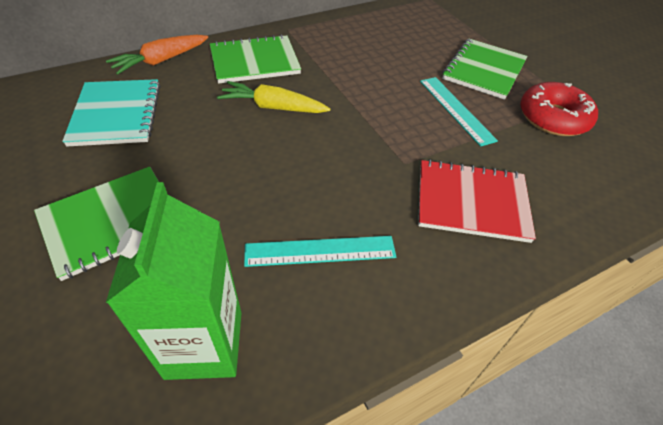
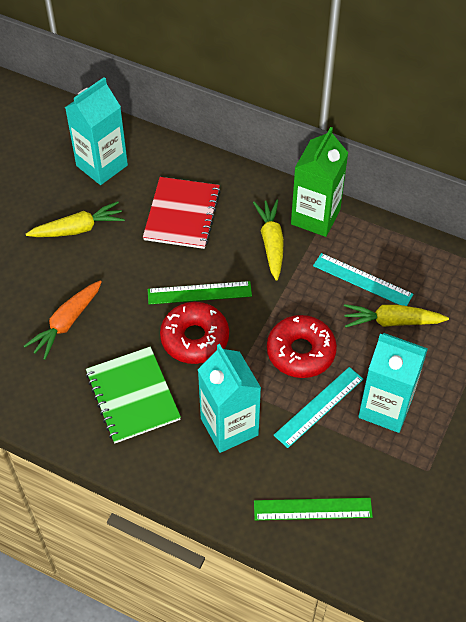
green notebook: [34,167,159,281] [210,34,301,84] [442,39,528,100] = 3 -> [86,347,181,443] = 1
green ruler: none = 0 -> [148,281,252,304] [254,498,373,520] = 2
red donut: [520,82,598,136] = 1 -> [160,302,229,364] [267,315,337,378] = 2
turquoise carton: none = 0 -> [65,77,128,185] [198,344,261,453] [358,333,428,433] = 3
turquoise notebook: [62,79,161,146] = 1 -> none = 0
yellow carrot: [217,81,331,113] = 1 -> [26,201,125,237] [253,199,284,281] [344,304,449,328] = 3

